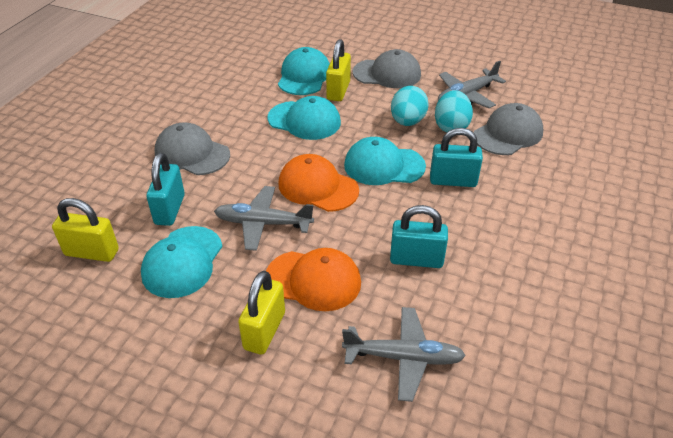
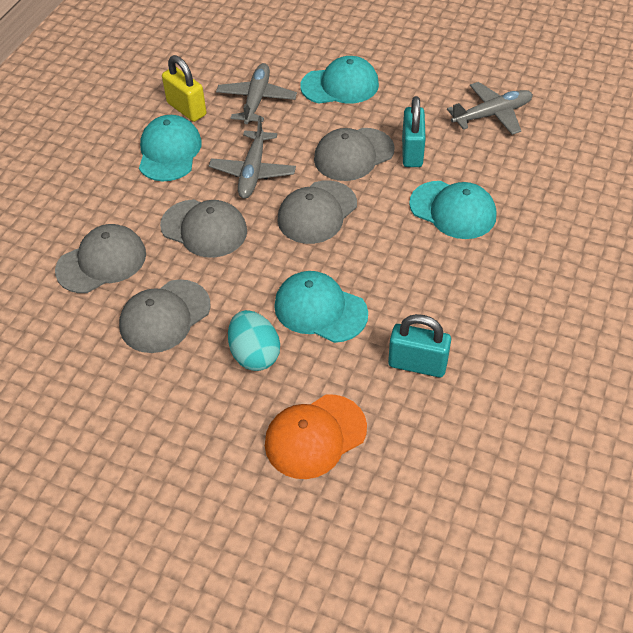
grey cap: [154,122,230,175] [353,49,421,88] [474,103,543,155] = 3 -> [55,224,146,293] [119,279,211,353] [160,199,247,258] [278,181,357,244] [314,128,395,181] = 5
orange cap: [266,248,361,311] [278,154,359,212] = 2 -> [265,395,367,479] = 1
turquoise egg: [391,86,429,126] [435,90,473,133] = 2 -> [228,310,280,371] = 1
turquoise padlock: [146,153,185,226] [390,205,448,268] [430,128,483,187] = 3 -> [388,314,451,377] [402,96,426,167] = 2
yellow padlock: [52,198,119,262] [238,271,285,354] [326,39,351,101] = 3 -> [162,55,206,122] = 1

